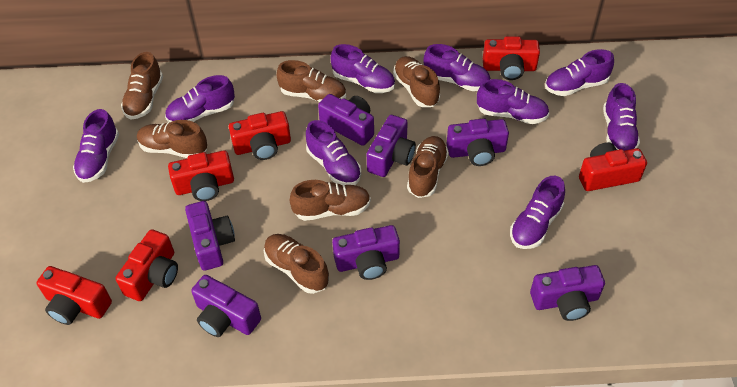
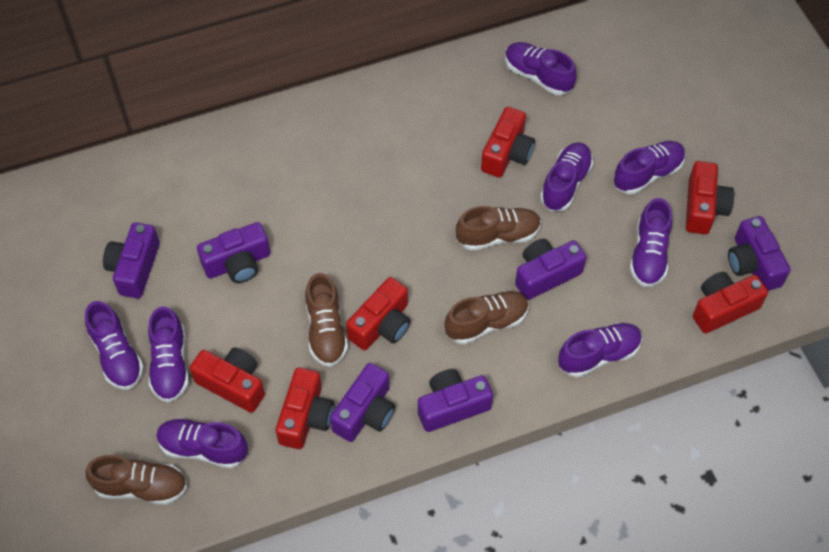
brown shoe: [121,52,163,119] [137,120,207,158] [264,234,329,294] [277,60,346,102] [290,180,371,221] [393,56,440,107] [407,136,449,198] = 7 -> [86,455,187,505] [305,273,348,367] [445,291,529,344] [456,206,541,251] = 4
purple camera: [185,201,235,271] [191,275,261,337] [318,94,374,146] [332,225,400,280] [367,115,416,177] [447,119,509,166] [530,265,605,321] = 7 -> [103,222,160,299] [197,222,270,283] [330,363,395,442] [418,369,493,432] [515,239,586,300] [728,216,791,291] = 6
purple shoe: [73,109,119,183] [165,75,235,122] [306,120,361,185] [331,44,395,93] [424,44,490,91] [477,79,549,124] [510,176,565,249] [545,49,614,96] [603,83,640,151] = 9 -> [85,301,144,390] [148,306,189,402] [157,418,248,469] [505,42,577,95] [540,142,593,211] [558,323,642,377] [613,141,686,194] [630,198,672,287] = 8

